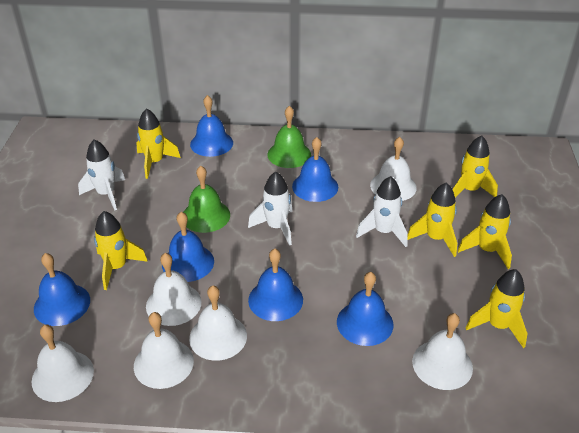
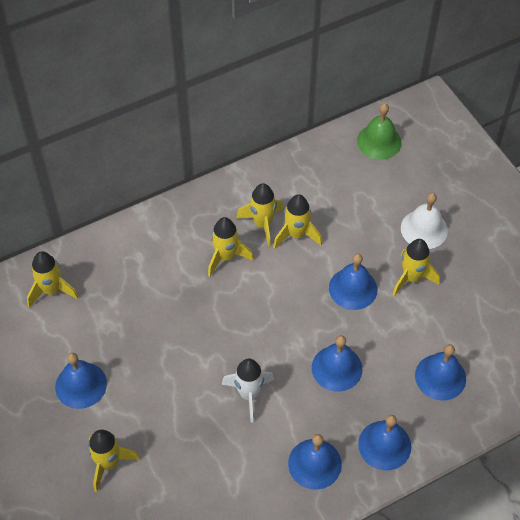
green bell: [183,166,230,233] [267,106,311,168] = 2 -> [357,103,401,160] = 1
white bell: [32,325,94,402] [134,312,194,389] [146,253,201,326] [189,285,247,361] [370,137,417,201] [412,313,473,390] = 6 -> [401,193,448,249] = 1
white rocket: [78,139,125,210] [248,172,293,246] [356,176,408,247] = 3 -> [221,359,274,423] = 1

